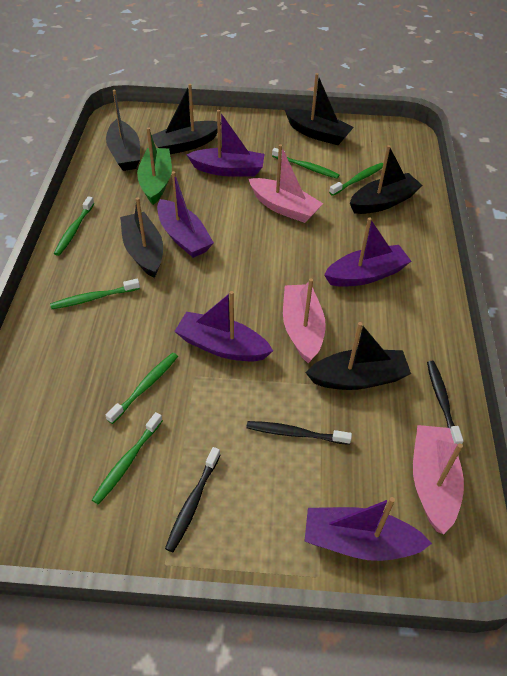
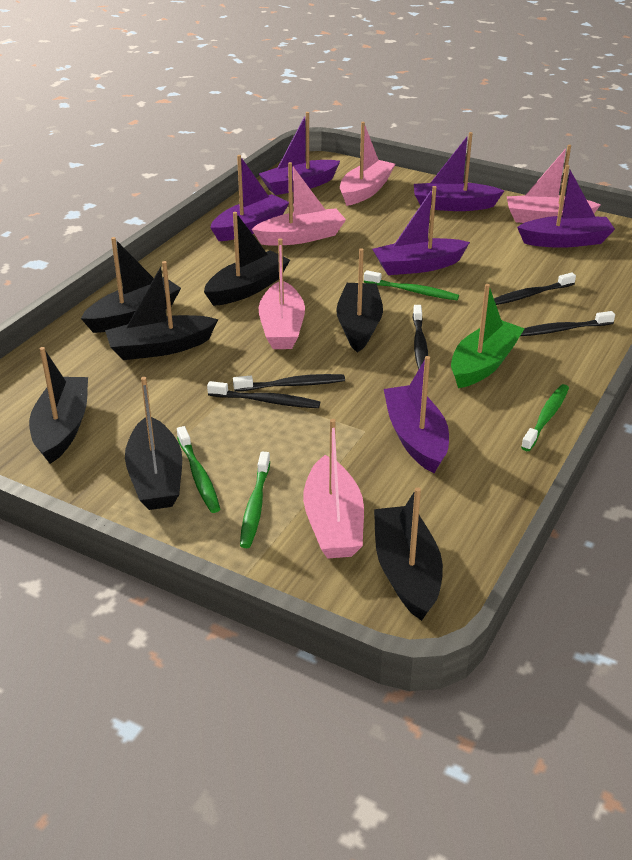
black boat: [106,90,140,171] [120,197,163,278] [152,84,221,154] [285,73,354,145] [306,322,411,390] [350,145,422,214] = 6 -> [29,347,88,464] [81,237,181,333] [105,261,218,360] [125,377,182,510] [204,212,290,306] [336,248,383,353] [374,487,443,621] = 7
black toothbrush: [165,447,220,552] [246,421,352,445] [427,361,463,444] = 3 -> [207,381,320,408] [233,374,345,391] [413,305,428,370] [494,273,576,305] [520,311,615,336] = 5
green toothbrush: [50,279,140,309] [54,196,94,256] [92,412,163,505] [106,353,178,424] [272,148,340,179] [329,163,383,196] = 6 -> [177,426,220,513] [240,452,270,548] [364,270,459,300] [521,384,569,451] = 4
pink boat: [249,144,323,223] [283,278,326,363] [413,425,464,534] = 3 -> [251,162,346,246] [259,238,305,349] [303,419,364,559] [340,122,395,206] [507,145,601,223] = 5
purple boat: [157,171,214,258] [174,291,273,361] [186,110,265,177] [305,497,432,561] [324,217,411,287] = 5 -> [210,155,289,241] [259,112,340,195] [372,186,470,275] [384,356,449,473] [414,132,504,211] [517,165,615,248] = 6

